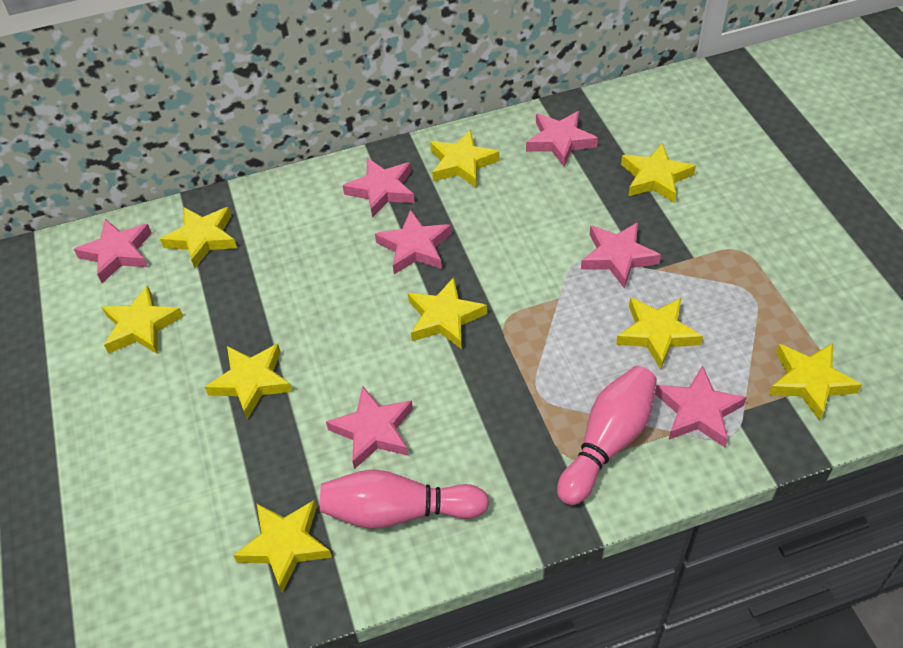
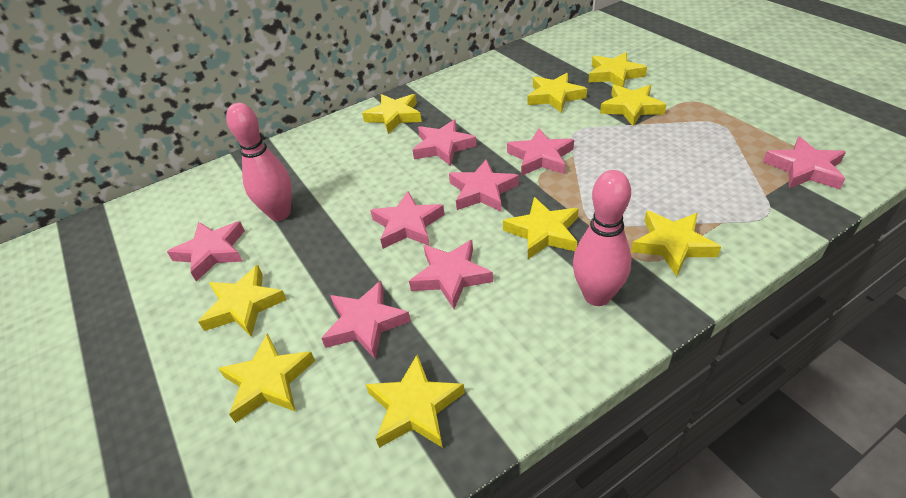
pink star: [74,219,152,283] [326,386,413,469] [342,158,415,218] [375,209,452,274] [526,111,598,166] [581,222,661,289] [655,365,747,447] = 7 -> [167,222,245,282] [321,281,411,359] [370,191,445,249] [409,240,493,309] [413,120,477,166] [449,159,519,212] [507,128,574,176] [763,137,846,189] = 8

